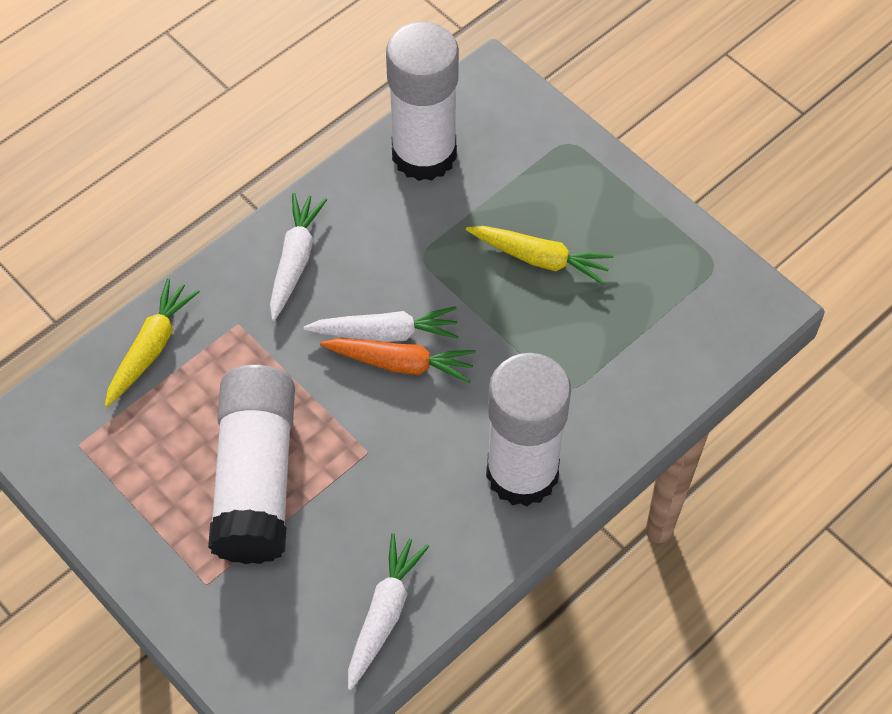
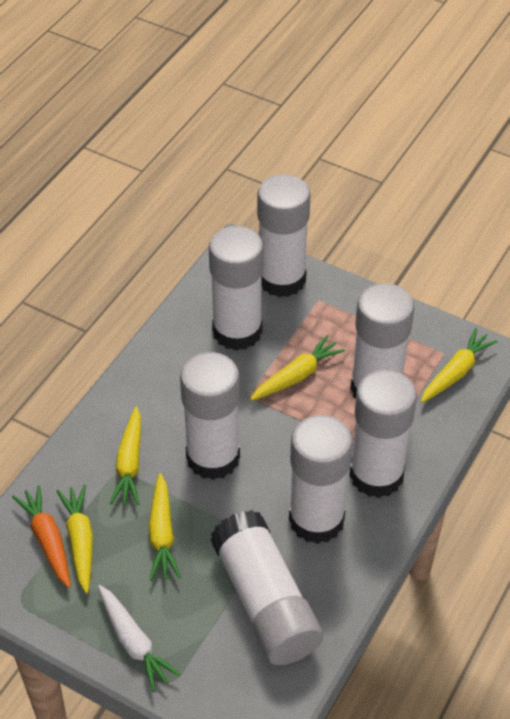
white carrot: [270,193,327,321] [303,306,458,342] [348,533,429,690] = 3 -> [98,585,181,692] = 1
white glue stick: [208,365,295,564] [386,22,459,181] [486,353,571,506] = 3 -> [180,352,240,480] [209,226,264,351] [210,510,323,665] [257,174,311,297] [289,415,353,544] [350,283,414,399] [350,370,417,498] = 7
yellow carrot: [105,278,200,407] [466,226,614,285] = 2 -> [57,485,93,594] [109,406,141,505] [149,473,181,581] [250,335,345,401] [421,328,498,403] = 5

